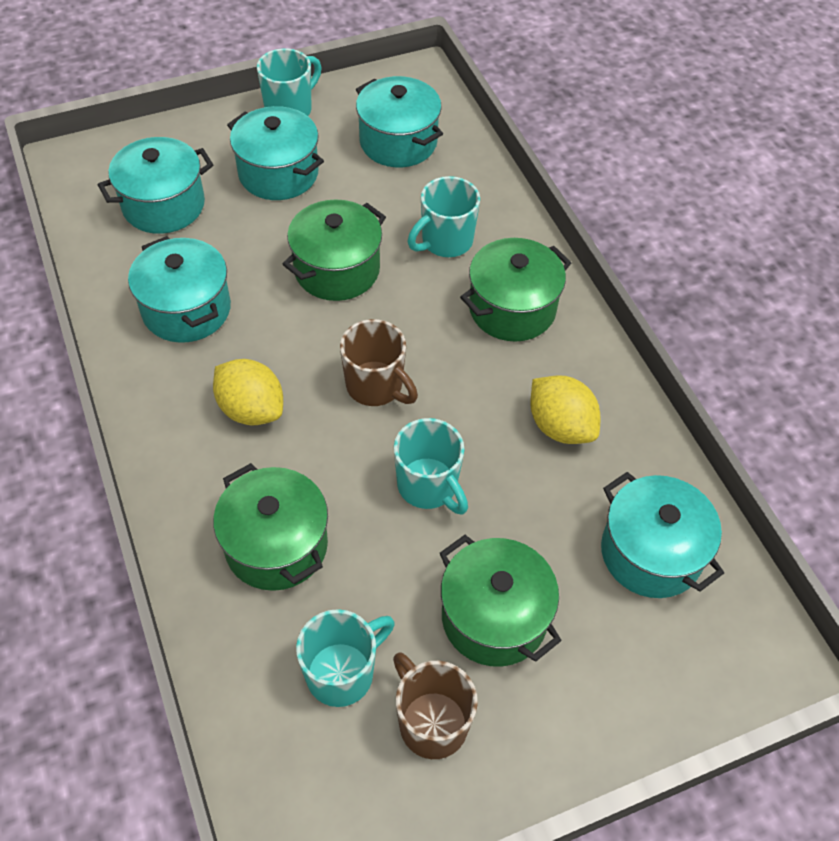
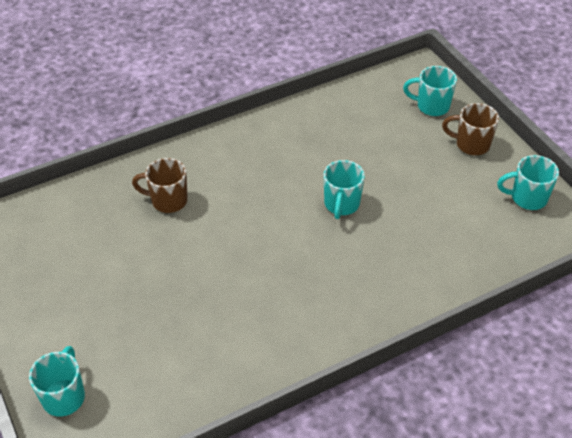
green pot: [213,463,328,591] [283,199,386,301] [440,535,562,667] [460,238,571,342] = 4 -> none = 0
turquoise pot: [98,137,213,234] [128,236,231,343] [227,106,324,200] [356,76,443,167] [601,472,724,598] = 5 -> none = 0
yellow lemon: [213,359,283,425] [530,375,600,444] = 2 -> none = 0

